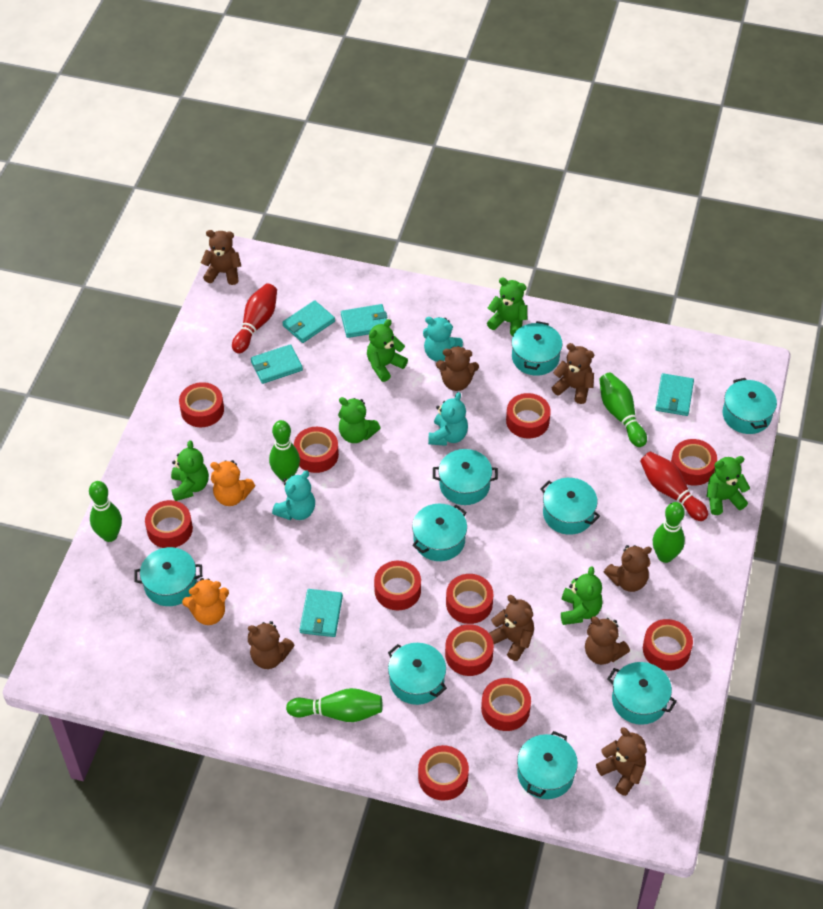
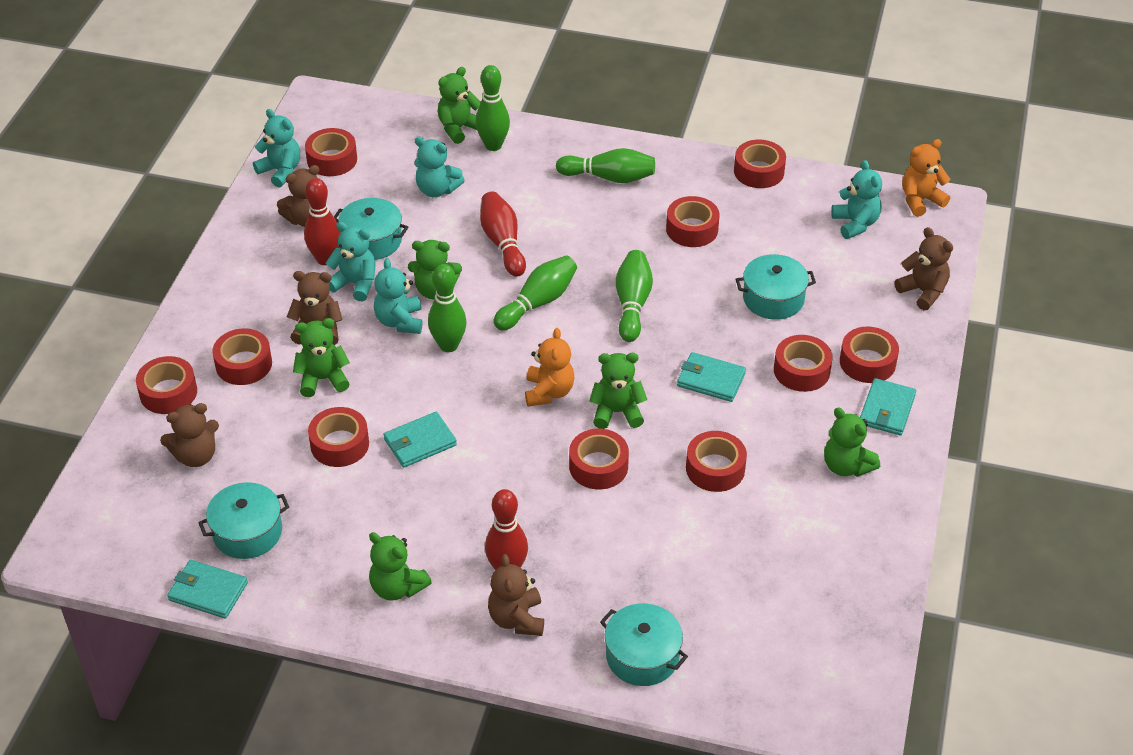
brown teddy bear: [201,230,241,285] [248,621,295,669] [436,346,479,391] [489,595,534,661] [552,343,594,404] [585,616,630,665] [596,727,647,796] [604,545,652,592] = 8 -> [160,403,219,467] [277,165,320,227] [287,271,342,345] [488,554,544,636] [894,227,953,310] = 5
red bowling pin: [232,283,277,354] [640,451,708,521] = 2 -> [304,178,341,265] [480,191,526,277] [485,489,528,570] = 3
red tape: [145,500,193,548] [179,382,224,427] [294,427,339,473] [374,561,421,610] [418,745,469,801] [445,624,494,676] [446,574,493,624] [481,678,531,731] [506,393,551,438] [643,619,693,671] [671,439,717,486] = 11 -> [136,356,197,414] [212,328,272,385] [305,128,357,176] [308,407,369,467] [569,429,629,489] [666,196,720,247] [686,431,747,492] [734,140,786,188] [774,335,833,392] [840,327,899,383] = 10
turquoise pot: [134,547,202,606] [388,643,447,705] [412,504,467,561] [433,449,498,505] [512,321,562,376] [517,731,578,799] [540,478,600,535] [607,662,677,725] [723,378,777,434] = 9 -> [198,482,289,559] [334,198,408,260] [600,603,688,686] [736,254,816,320] = 4
turquoise teddy bear: [272,470,315,520] [423,317,463,361] [428,392,468,446] = 3 -> [253,109,300,188] [326,222,375,301] [374,258,423,334] [414,137,465,197] [831,160,882,239] = 5
turquoise wallet: [251,344,303,384] [283,300,335,343] [300,589,343,637] [341,304,388,338] [655,373,694,416] = 5 -> [167,560,248,619] [383,412,457,468] [677,352,746,402] [860,378,916,435] = 4

